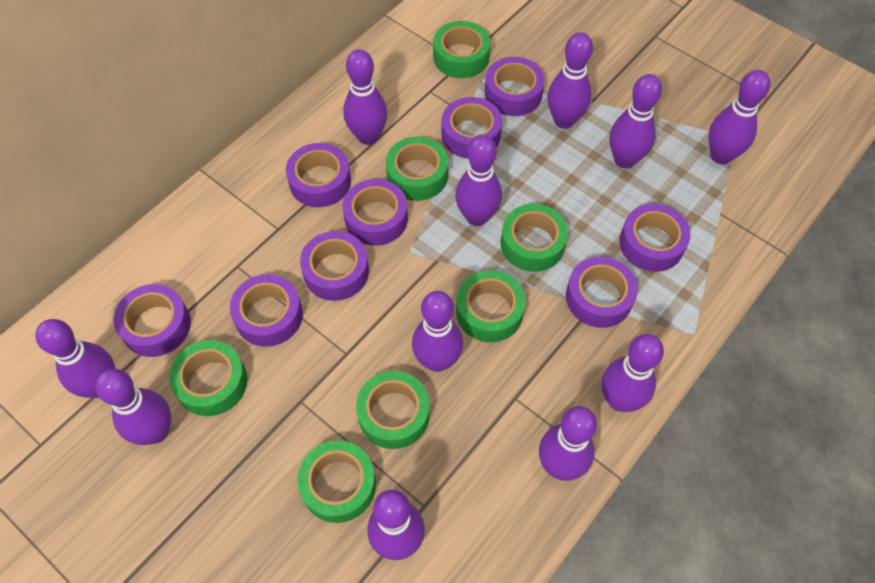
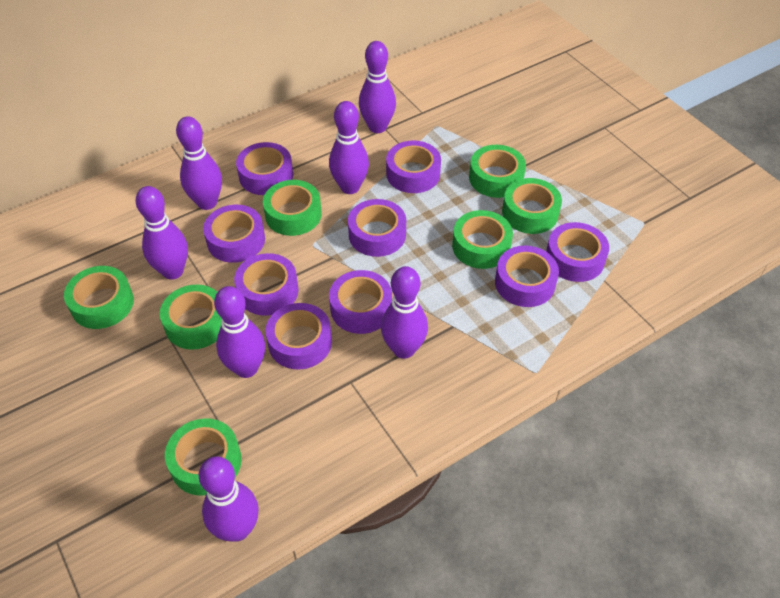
purple bowling pin: [35,319,115,398] [95,369,171,445] [343,49,387,145] [367,489,425,560] [412,291,463,372] [455,135,502,226] [539,406,597,481] [547,32,593,129] [602,334,664,412] [610,74,662,169] [708,70,770,164] = 11 -> [136,186,188,279] [176,116,222,210] [198,456,259,542] [214,286,265,378] [329,101,369,194] [359,41,396,133] [381,266,428,359] = 7

